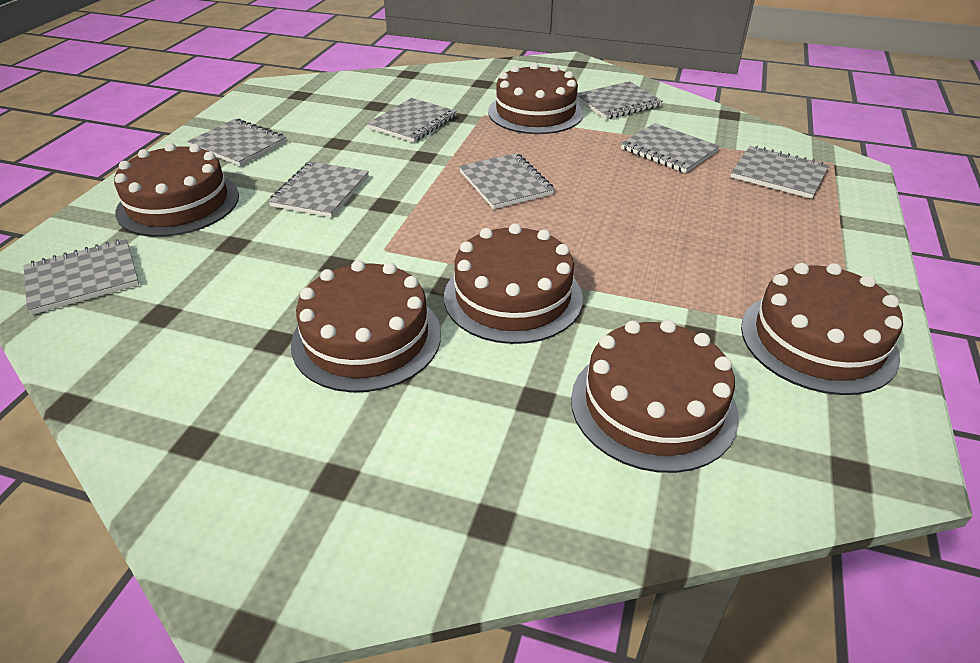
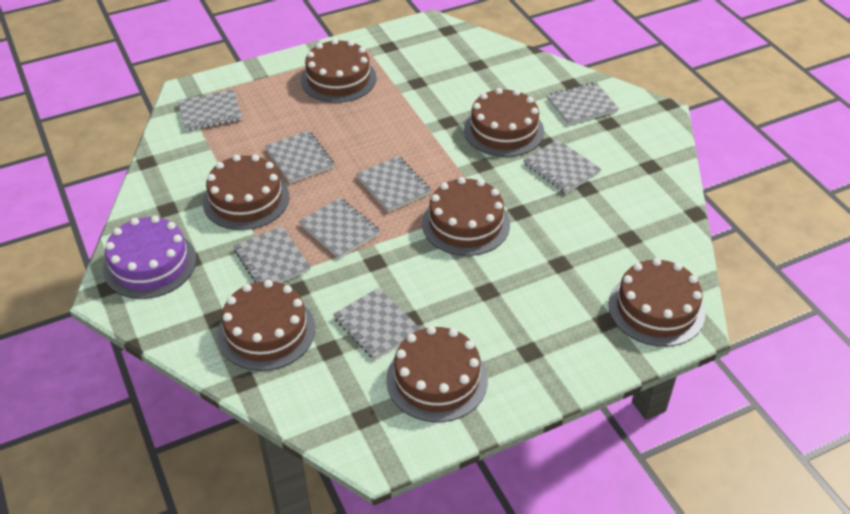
brown cake: [114,143,239,237] [291,260,441,392] [444,224,583,344] [488,63,584,134] [571,320,739,473] [741,263,903,395] = 6 -> [203,154,289,230] [217,280,315,371] [301,39,377,103] [386,326,488,422] [422,177,510,256] [464,88,544,157] [608,258,705,347] = 7
purple cake: none = 0 -> [103,215,196,299] = 1

